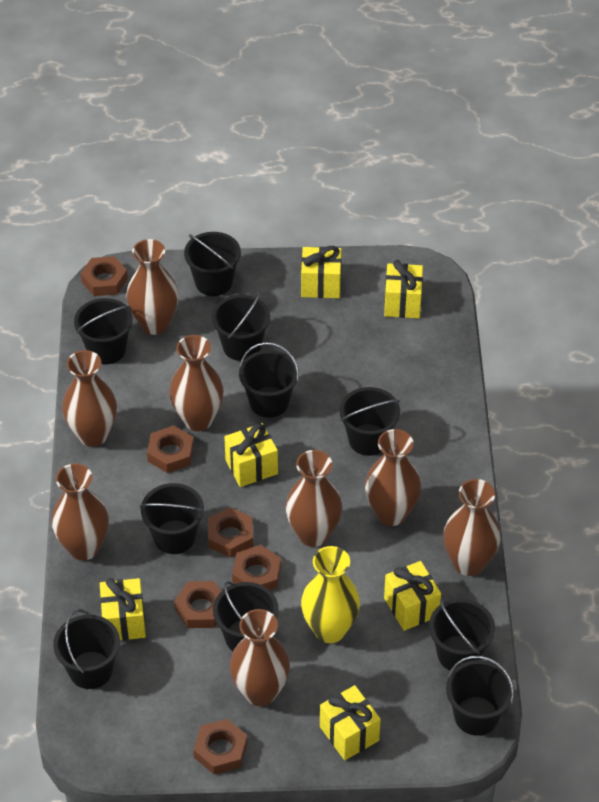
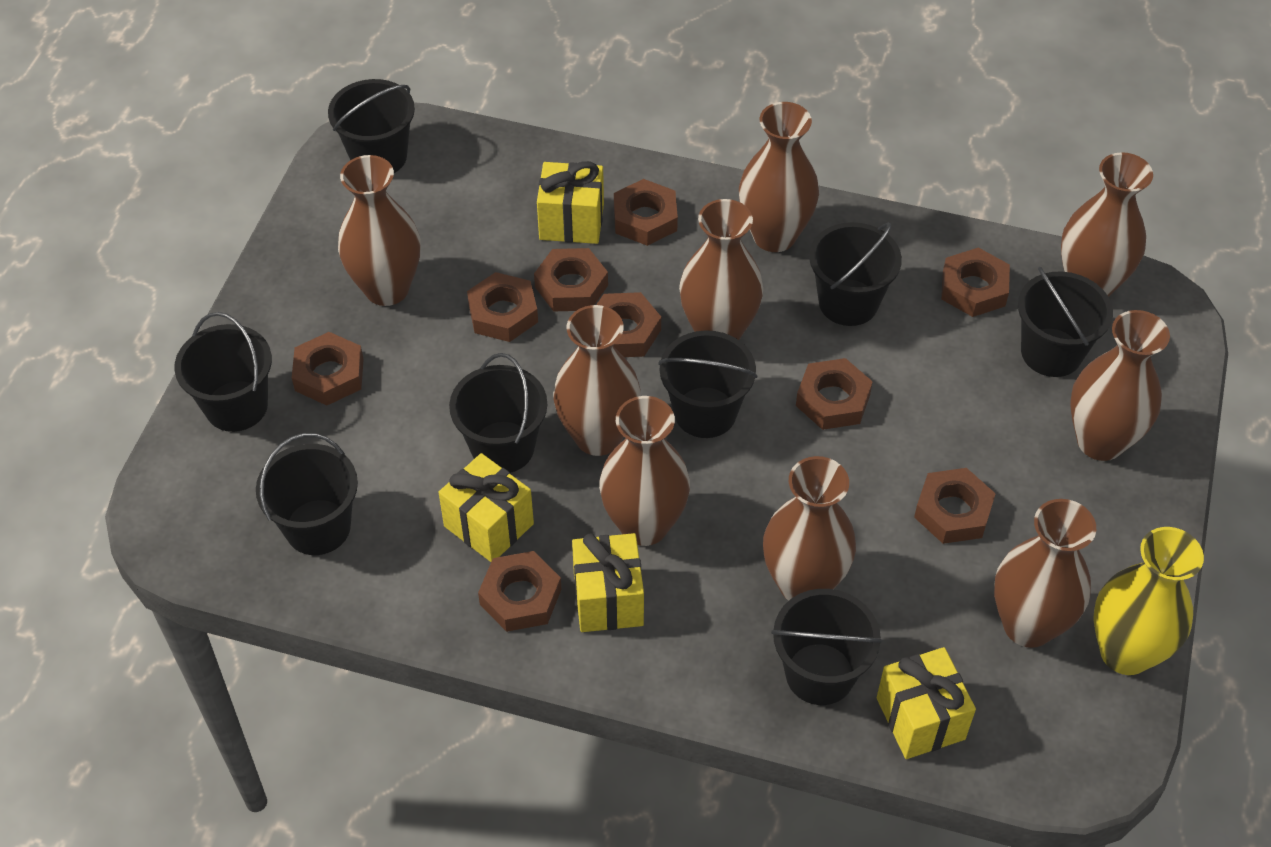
black bucket: [53,609,120,689] [74,298,133,364] [140,483,205,554] [184,232,241,296] [212,292,270,361] [213,581,279,651] [239,342,299,418] [339,387,400,456] [429,599,495,670] [446,656,514,736] = 10 -> [174,312,272,432] [256,433,358,555] [328,79,415,173] [449,353,547,473] [658,330,757,438] [771,589,882,705] [809,222,902,326] [1018,267,1113,377] = 8
brown nut: [81,256,128,296] [147,425,194,473] [174,581,221,628] [193,719,248,774] [208,507,253,557] [232,545,281,590] = 6 -> [292,332,364,405] [467,272,538,342] [478,551,562,632] [534,248,608,311] [596,292,661,357] [614,179,678,246] [796,358,873,430] [914,468,996,544] [941,248,1010,317] = 9
brown vase: [51,464,109,561] [62,350,117,447] [126,239,179,335] [169,335,224,431] [230,609,290,706] [286,450,342,547] [365,429,421,526] [443,479,501,576] = 8 -> [338,155,420,306] [553,305,641,456] [599,396,690,546] [679,199,763,340] [739,102,819,252] [763,456,856,601] [994,499,1096,648] [1061,152,1153,297] [1070,310,1170,461] = 9
yellow gift: [100,578,146,641] [224,423,278,487] [301,246,342,298] [320,685,381,760] [384,260,423,318] [384,561,441,631] = 6 -> [438,453,534,562] [537,161,604,244] [572,533,644,632] [876,647,976,759] = 4

